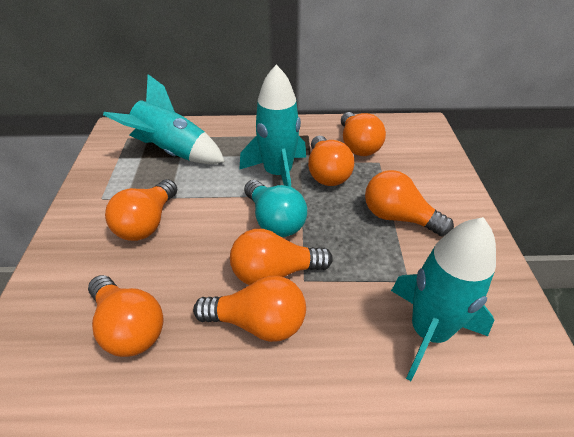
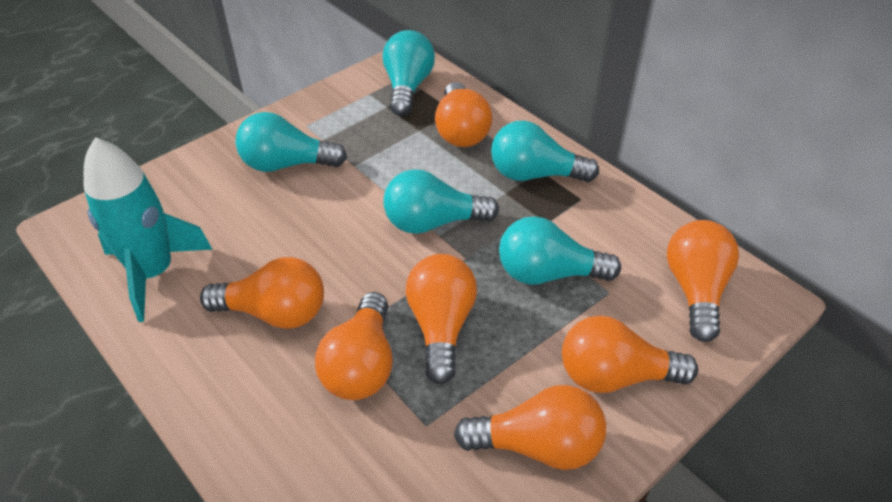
turquoise light bulb: [244,180,307,237] = 1 -> [236,112,347,172] [383,30,435,116] [383,169,499,234] [491,120,599,182] [499,216,621,285] = 5
turquoise rocket: [103,74,225,164] [239,64,306,187] [391,217,496,381] = 3 -> [84,137,213,322] = 1

